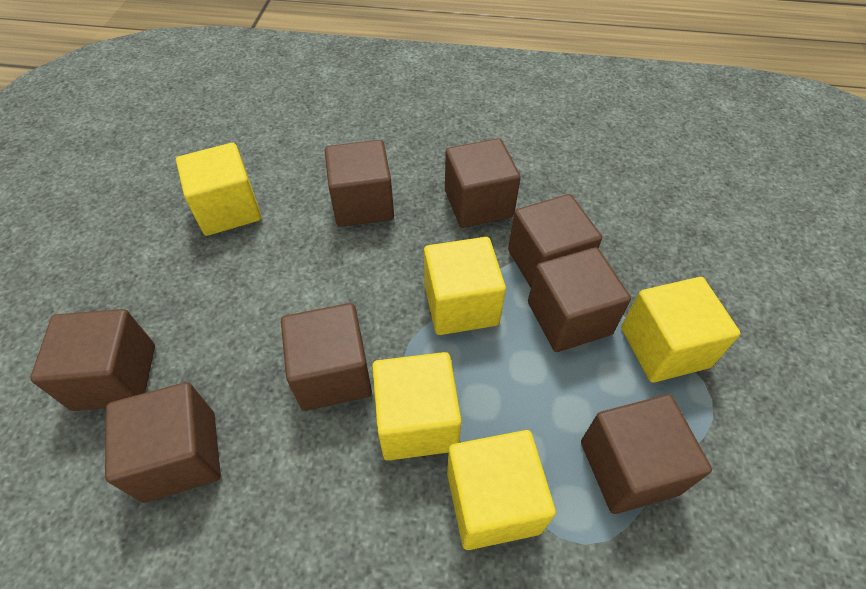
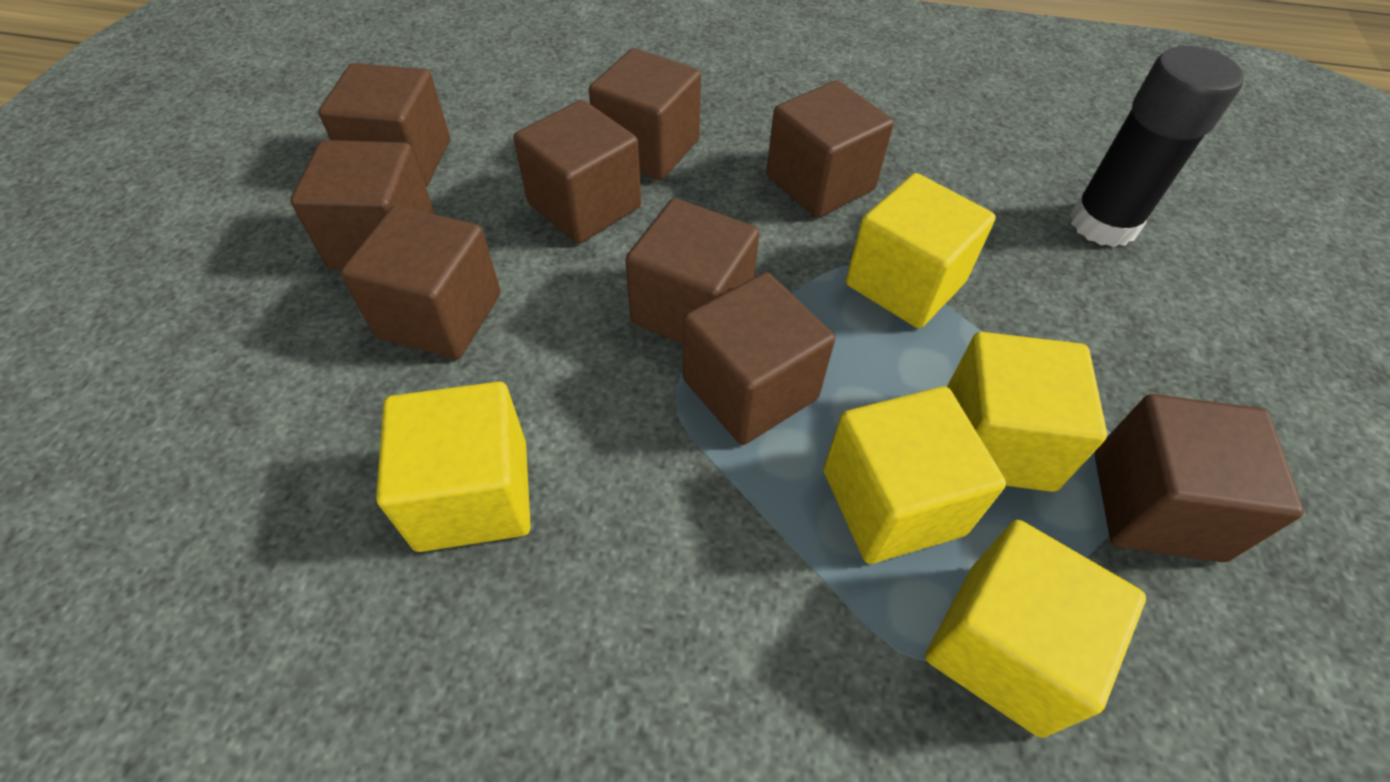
black glue stick: none = 0 -> [1070,46,1244,247] = 1
brown cube: [30,309,155,411] [105,382,221,503] [281,303,372,411] [325,140,394,227] [445,138,521,228] [508,194,602,288] [528,247,631,352] [581,394,712,514] = 8 -> [290,140,434,269] [318,63,450,187] [341,206,501,359] [513,100,641,244] [589,48,701,180] [625,198,760,344] [683,272,835,445] [766,80,894,218] [1095,394,1304,562] = 9

